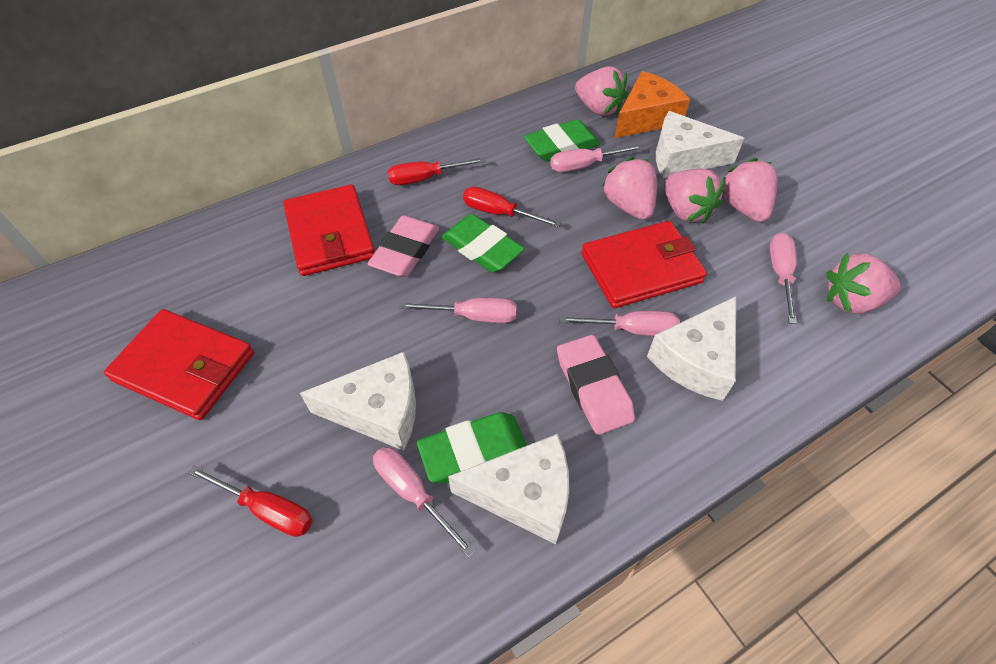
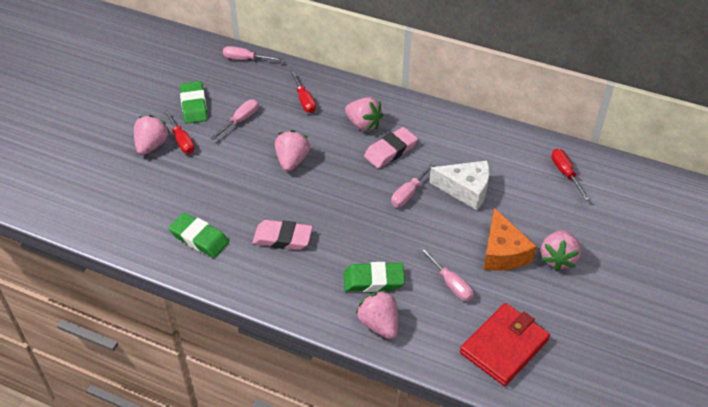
pink screwdriver: [373,447,475,557] [400,298,517,323] [550,144,643,172] [559,311,680,336] [770,233,797,324] = 5 -> [211,99,259,140] [223,46,283,61] [391,162,437,207] [419,247,474,301] = 4
red wallet: [104,309,254,420] [283,184,375,276] [581,221,707,308] = 3 -> [460,303,550,386] = 1
white cheese: [300,352,416,451] [448,434,569,545] [647,296,736,401] [656,111,744,178] = 4 -> [429,160,490,210] = 1

